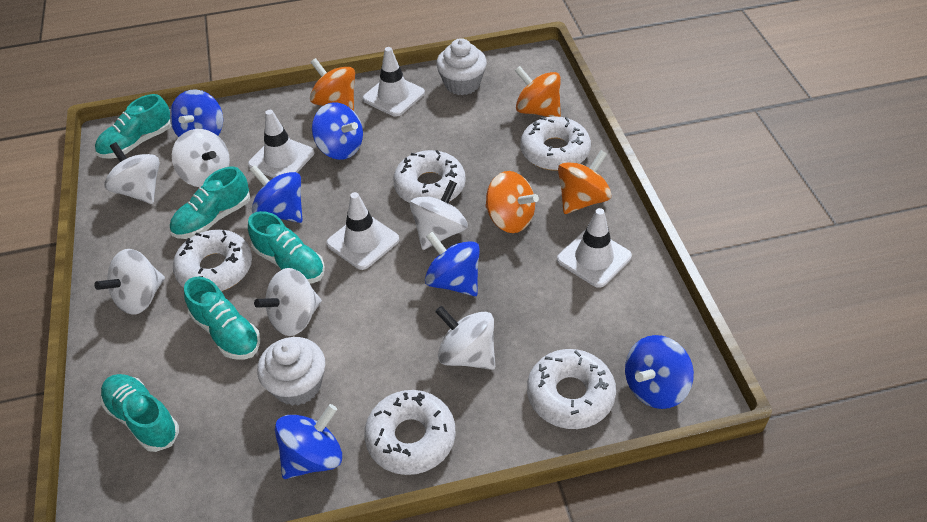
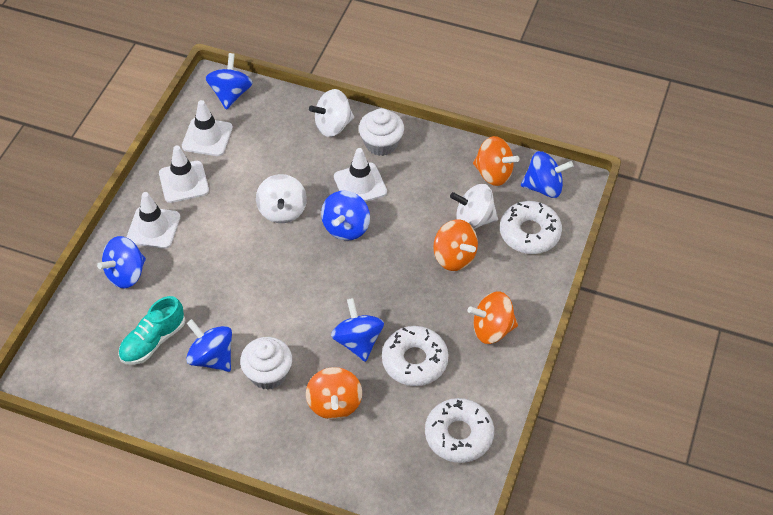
turquoise shoe: [95,94,172,159] [100,374,179,452] [169,166,250,239] [184,277,260,360] [248,211,325,284] = 5 -> [118,296,186,365] = 1
white donut: [173,230,252,292] [364,390,456,475] [393,150,466,203] [520,116,591,171] [527,349,616,429] = 5 -> [382,326,448,386] [425,398,494,463] [500,201,562,254] = 3
white spinning top: [94,249,165,315] [104,142,160,204] [172,129,230,187] [254,268,322,336] [410,180,468,250] [435,306,495,370] = 6 -> [256,174,307,223] [309,89,354,137] [450,184,498,229] = 3

